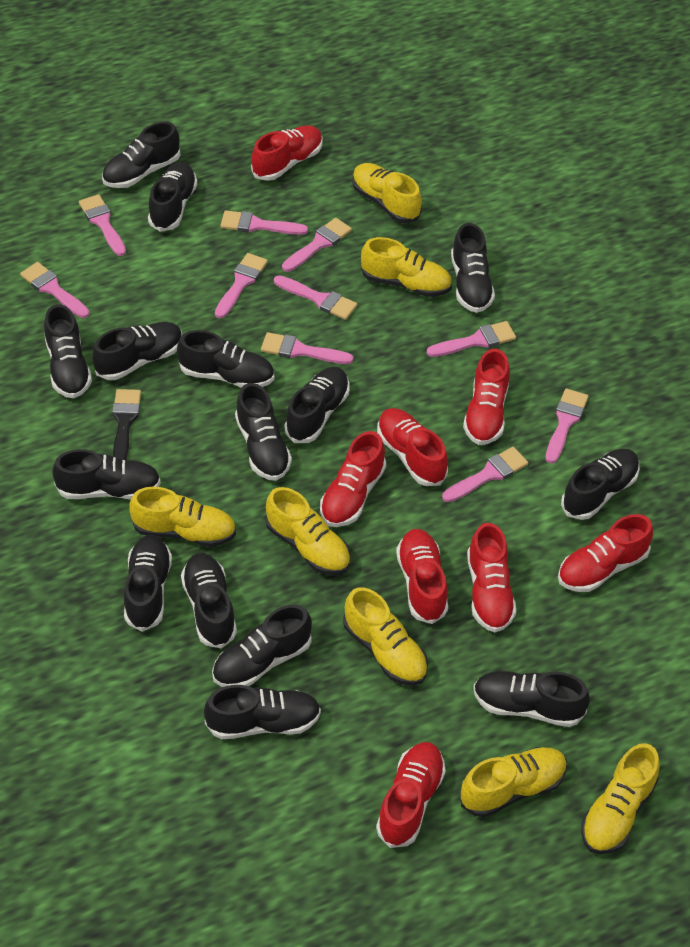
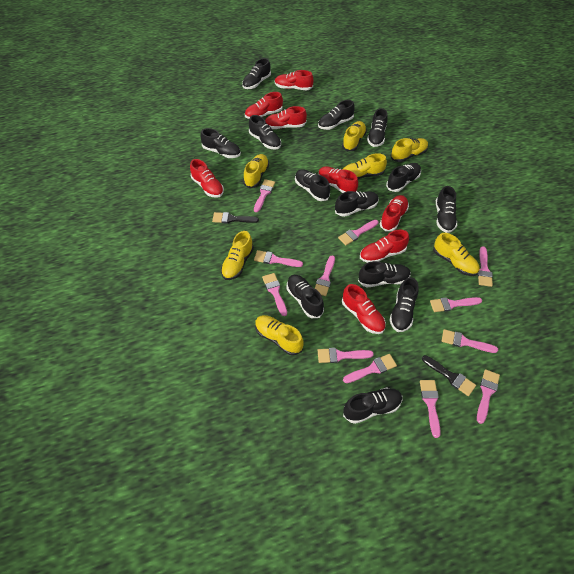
black brush: [112,389,141,460] = 1 -> [212,212,259,224] [422,355,476,396] = 2
black shoe: [44,304,92,398] [52,449,161,500] [92,322,182,380] [102,122,180,188] [124,535,172,632] [148,162,197,232] [177,330,274,388] [181,553,237,648] [204,685,321,739] [212,605,312,687] [235,383,292,481] [284,367,350,443] [451,223,495,313] [473,671,590,727] [561,449,640,520] = 15 -> [200,128,241,158] [242,58,271,89] [249,115,281,150] [287,275,324,318] [295,169,330,201] [318,100,355,130] [335,191,379,217] [343,387,402,424] [358,261,411,287] [367,108,388,147] [386,163,421,192] [389,277,419,332] [436,186,457,233] = 13
pink brush: [20,262,89,318] [79,194,126,256] [215,253,268,318] [220,210,308,235] [261,332,353,364] [274,275,357,320] [282,218,352,272] [427,321,516,357] [442,447,528,502] [545,388,589,464] = 10 -> [254,179,275,212] [254,250,303,267] [262,273,287,316] [315,256,335,296] [318,348,374,363] [338,220,379,245] [343,354,397,383] [420,380,441,438] [430,297,482,312] [442,329,498,353] [477,369,500,424] [478,246,493,287] = 12

